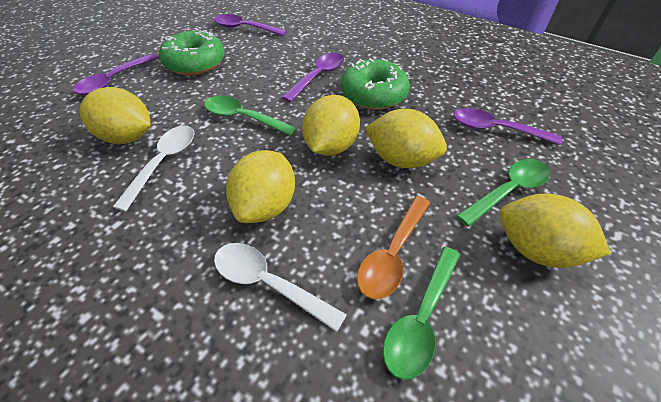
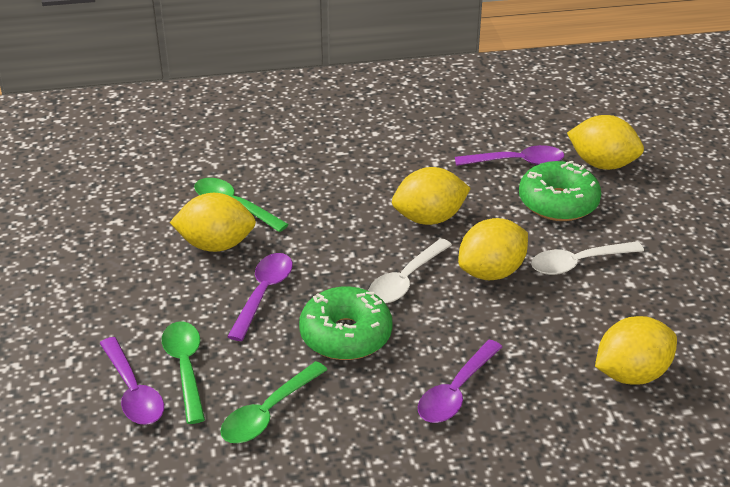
orange spoon: [357,196,430,299] = 1 -> none = 0

